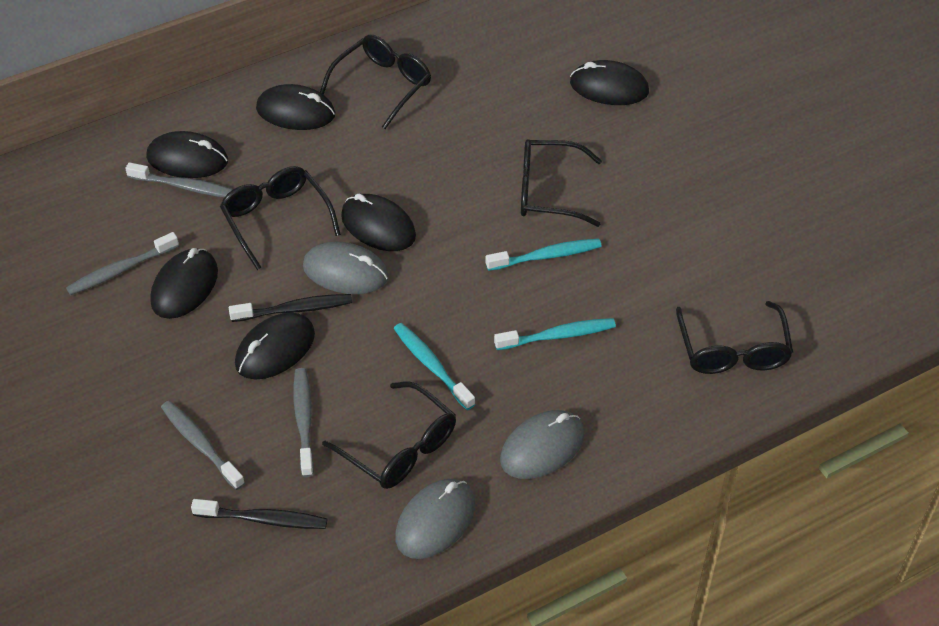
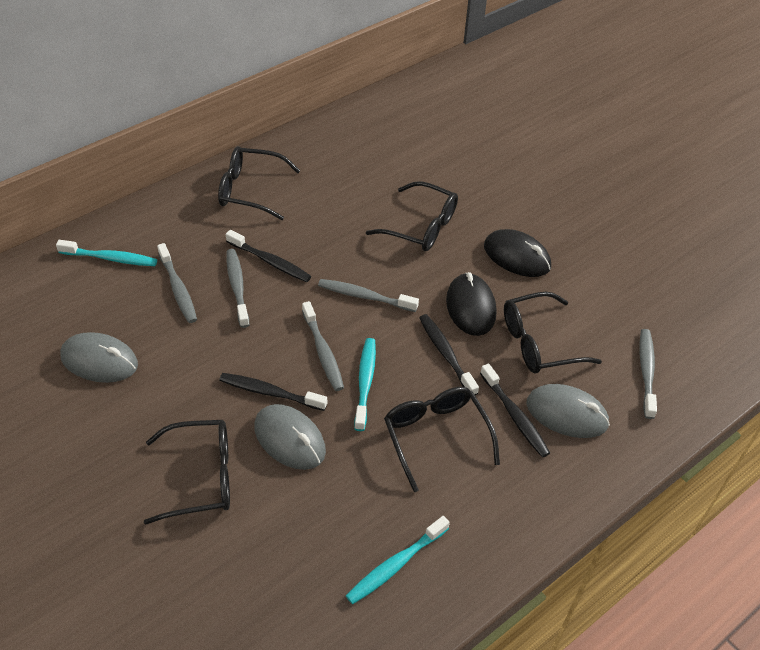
black mouse: [146,131,228,178] [150,248,218,319] [235,312,315,380] [256,84,335,130] [341,194,416,251] [570,60,649,105] = 6 -> [446,272,496,336] [484,229,551,277] = 2
black toothbrush: [191,499,327,529] [229,294,352,322] = 2 -> [219,373,327,411] [226,230,311,282] [420,314,479,396] [480,363,550,458] = 4
grey toothbrush: [66,232,179,295] [125,162,233,198] [161,401,245,490] [293,368,314,477] = 4 -> [157,243,197,323] [226,249,249,328] [302,301,344,391] [318,279,419,312] [640,329,657,419] = 5

